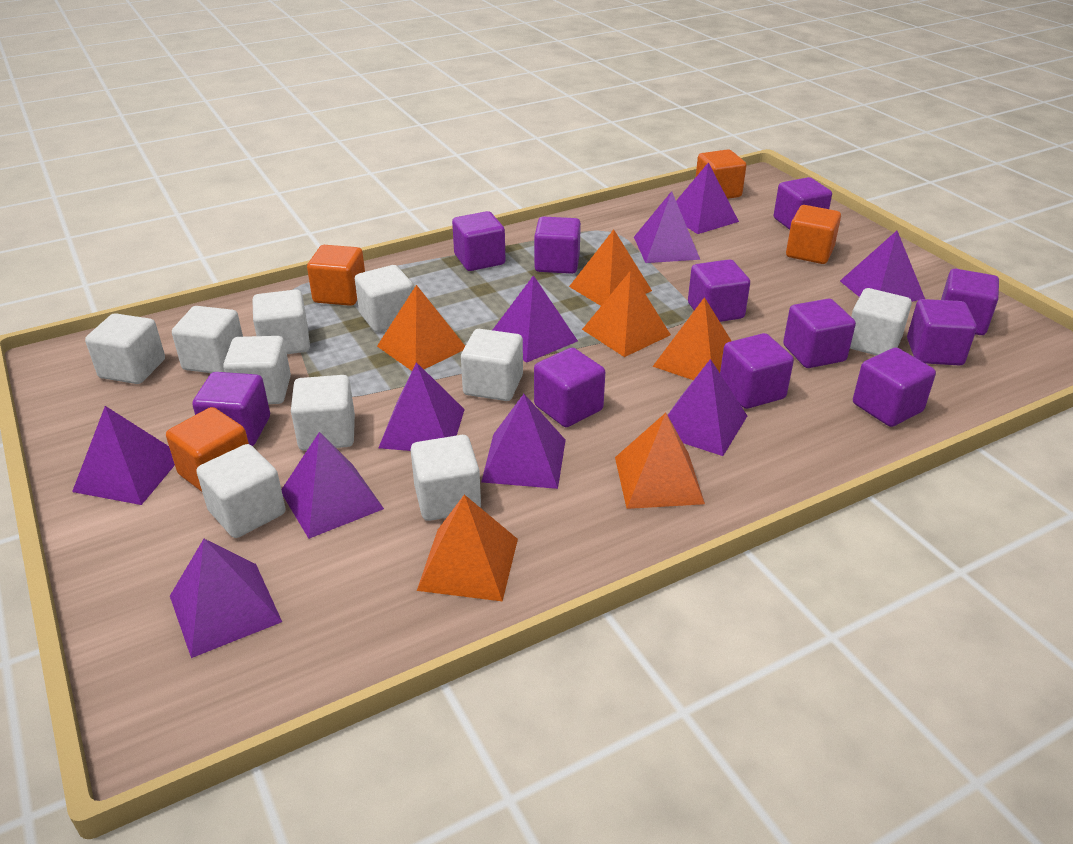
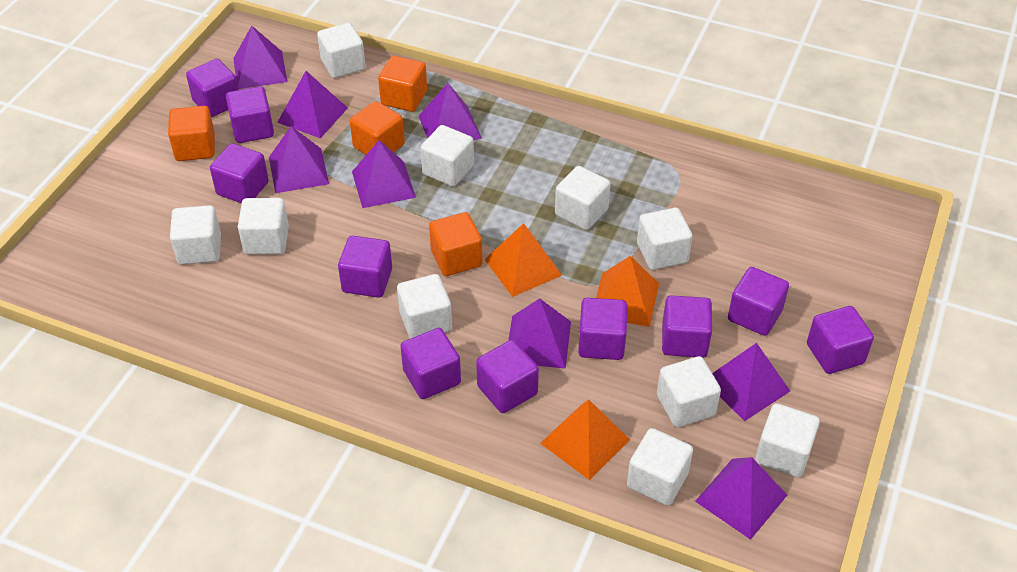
orange pyramid: [377,285,465,371] [417,494,518,602] [569,229,652,306] [582,270,671,357] [615,413,705,509] [652,297,731,380] = 6 -> [484,223,562,297] [540,399,630,480] [596,256,659,327] = 3
purple cube: [192,372,270,446] [452,211,505,271] [534,217,581,274] [534,347,605,427] [688,259,750,322] [720,333,794,409] [774,177,832,230] [783,299,856,368] [853,348,936,427] [907,299,977,365] [941,269,999,335] = 11 -> [186,59,239,117] [210,143,269,203] [226,86,274,143] [338,236,392,298] [401,328,461,399] [476,340,539,413] [578,298,627,360] [662,295,712,358] [728,267,789,336] [807,306,874,374] = 10
purple pyramid: [72,406,175,505] [170,539,282,658] [281,432,384,539] [379,362,465,451] [481,394,566,489] [493,275,578,363] [634,191,700,263] [668,359,747,456] [676,162,739,234] [840,231,925,302] = 10 -> [233,26,287,89] [269,126,329,193] [277,71,348,138] [352,140,416,208] [418,83,482,140] [508,298,571,369] [695,457,787,540] [712,343,790,421] = 8

